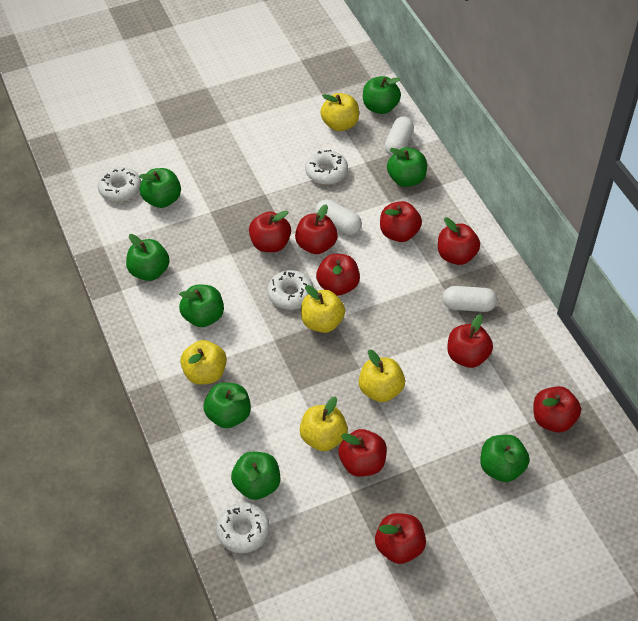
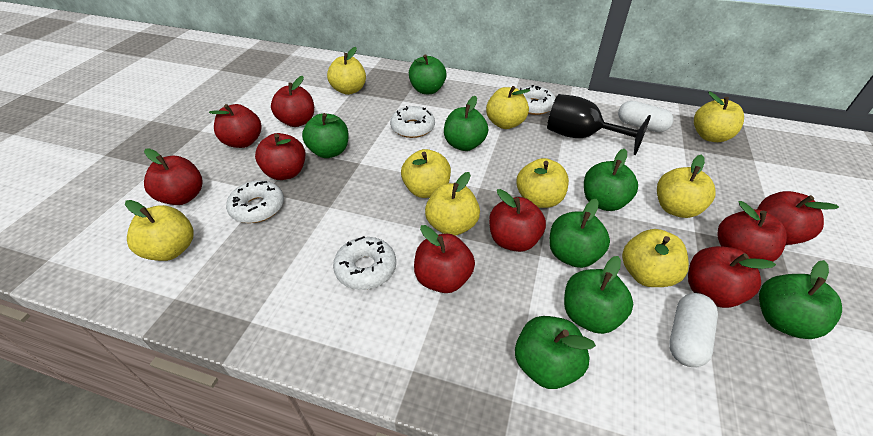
black goblet: none = 0 -> [547,94,651,155] = 1
white capsule: [315,200,362,235] [384,117,414,156] [442,286,497,312] = 3 -> [618,101,673,132] [669,293,718,367] = 2
yellow apple: [180,340,227,384] [300,396,348,451] [301,285,345,333] [320,93,359,131] [358,350,405,402] = 5 -> [125,200,193,261] [327,47,366,95] [401,149,451,198] [425,172,480,236] [486,86,530,129] [517,158,569,208] [622,229,689,287] [657,154,716,218] [694,91,744,142] = 9

